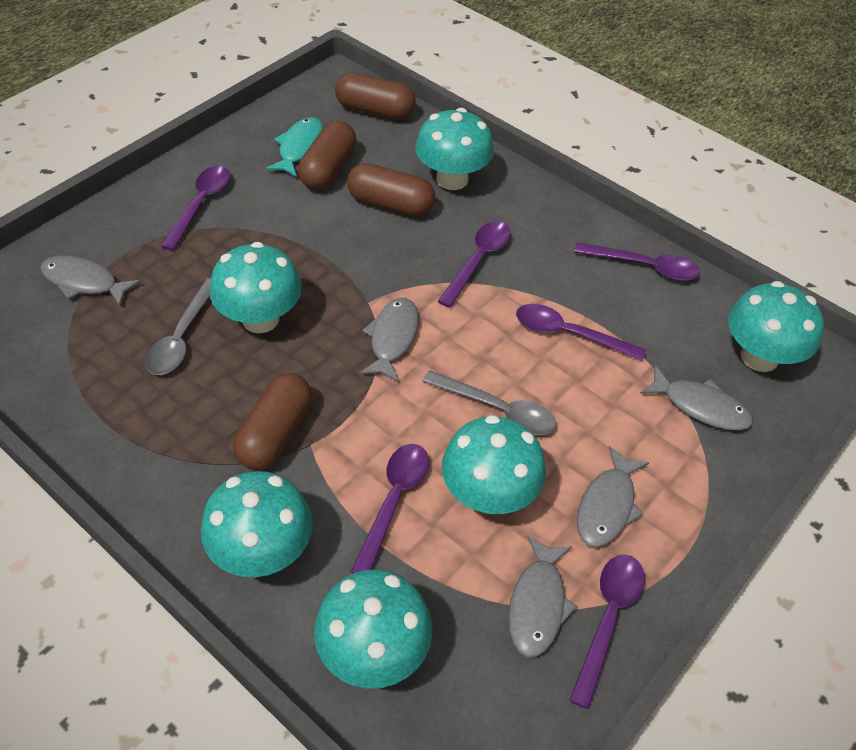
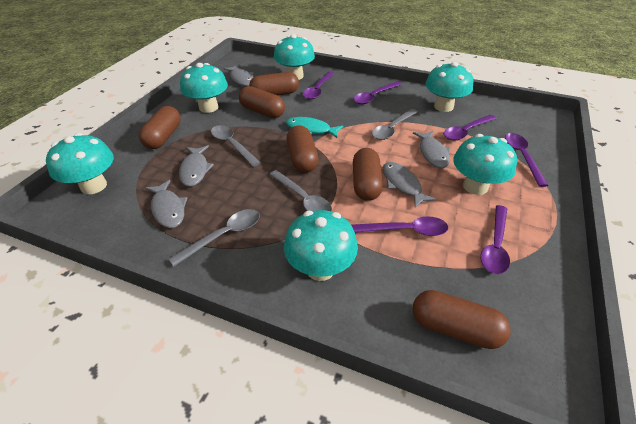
brown capsule: [233,373,312,470] [298,121,357,190] [335,72,416,120] [347,163,435,216] = 4 -> [139,106,181,149] [239,86,285,118] [249,72,299,95] [287,125,319,173] [353,148,383,201] [413,290,511,349] = 6
grey spoon: [145,278,211,375] [422,370,556,435] = 2 -> [169,209,260,266] [211,125,261,167] [269,170,332,212] [372,109,418,140] = 4

